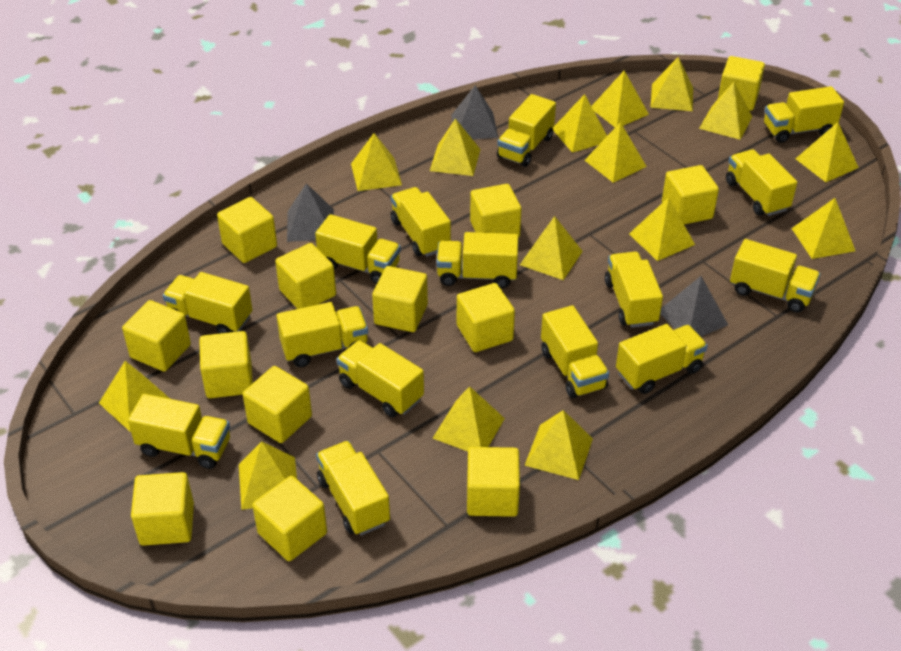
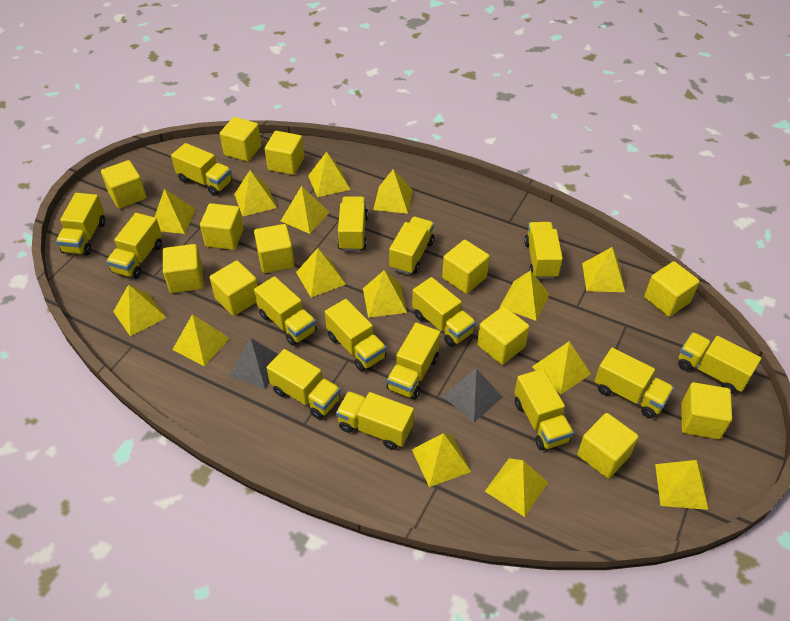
grey pyramid: [287,183,334,242] [451,85,498,139] [660,276,728,337] = 3 -> [229,338,278,390] [443,368,503,422] = 2
yellow cube: [122,300,191,372] [131,472,194,546] [200,331,253,398] [217,197,277,263] [243,366,312,443] [252,476,327,561] [275,243,336,309] [372,266,428,332] [457,283,515,352] [467,447,520,517] [470,184,522,238] [662,165,719,225] [718,56,765,111] = 13 -> [101,160,146,209] [163,244,203,293] [200,203,244,250] [210,261,258,316] [220,117,262,162] [254,224,295,273] [265,131,304,175] [442,240,490,294] [477,306,529,365] [577,413,639,479] [644,261,700,317] [682,382,732,439] = 12

